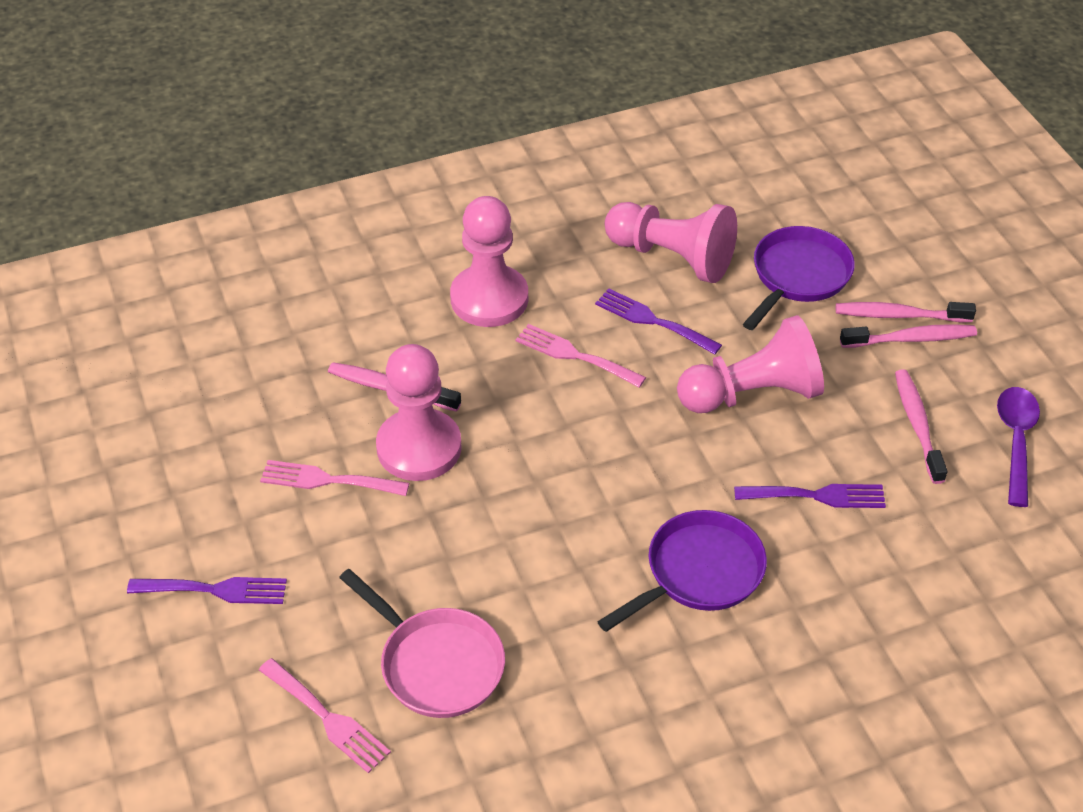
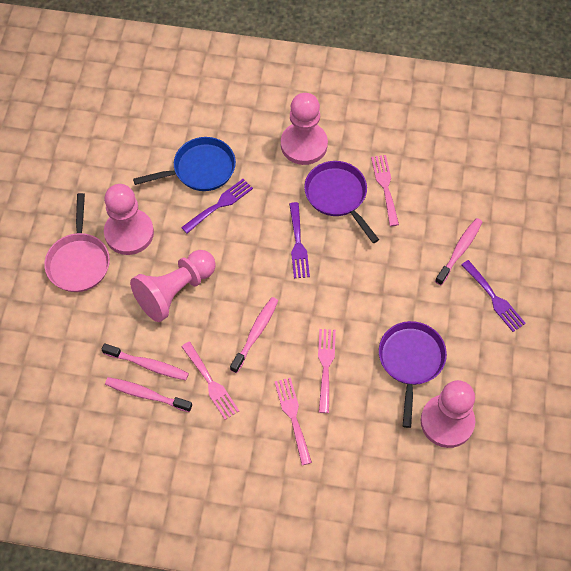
blue pan: none = 0 -> [133,137,236,191] = 1
pink fork: [259,658,391,773] [260,460,409,496] [516,324,646,388] = 3 -> [181,342,239,420] [275,378,312,465] [318,329,336,413] [371,155,399,226] = 4
purple spoon: [997,387,1040,507] = 1 -> none = 0

